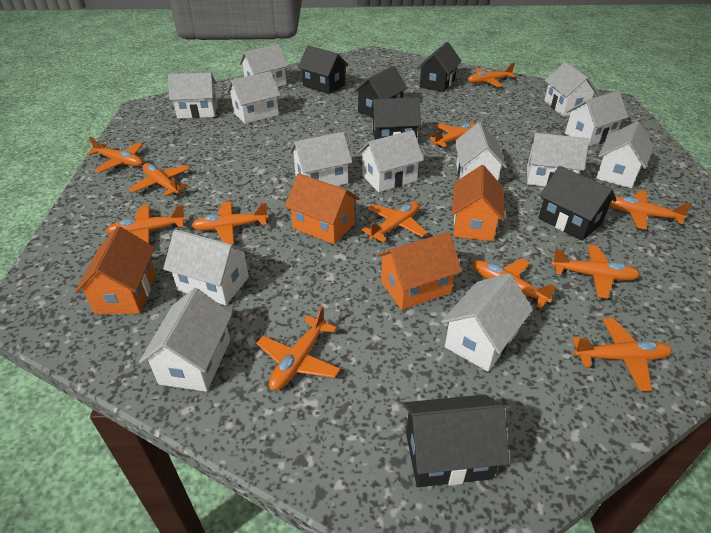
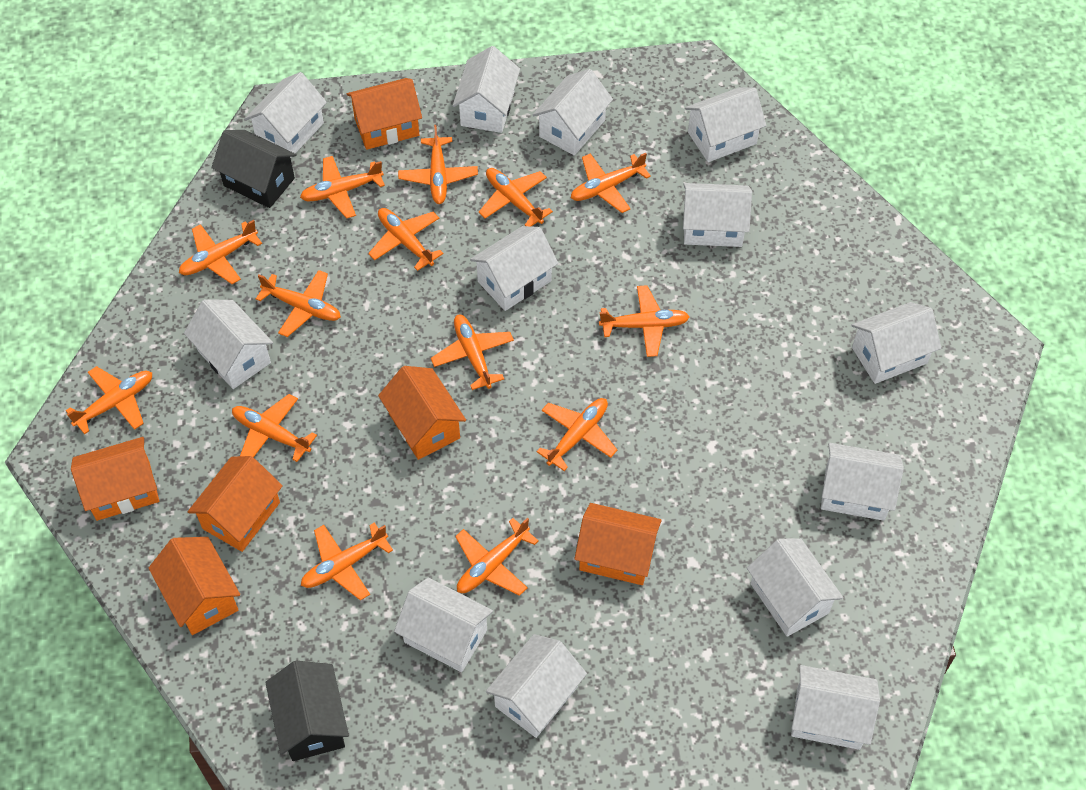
black house: [298,46,348,94] [354,66,408,118] [371,97,421,140] [403,394,509,487] [417,42,461,92] [538,166,617,241] = 6 -> [212,130,297,208] [265,661,349,761] = 2
orange house: [75,226,156,314] [285,173,360,244] [377,232,462,310] [452,165,505,242] = 4 -> [71,437,159,521] [148,537,240,635] [188,456,283,552] [347,78,422,150] [378,366,466,460] [574,503,662,585] = 6
orange plane: [86,137,143,173] [106,205,186,243] [129,163,190,196] [191,201,269,244] [256,307,340,391] [362,202,428,243] [428,123,476,148] [468,63,516,87] [472,258,556,308] [551,245,640,298] [572,318,672,391] [609,190,692,230] = 12 -> [66,366,152,434] [179,220,262,284] [232,394,317,462] [256,270,341,337] [300,156,385,219] [301,523,393,600] [368,208,444,271] [398,125,478,204] [431,315,514,390] [455,518,538,596] [479,168,553,226] [536,398,617,471] [571,153,651,213] [599,285,690,357] = 14

